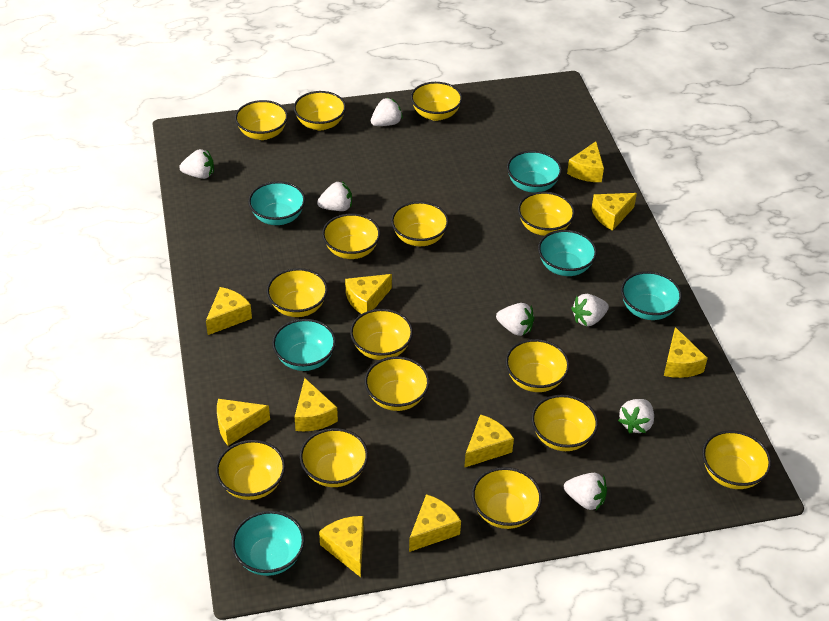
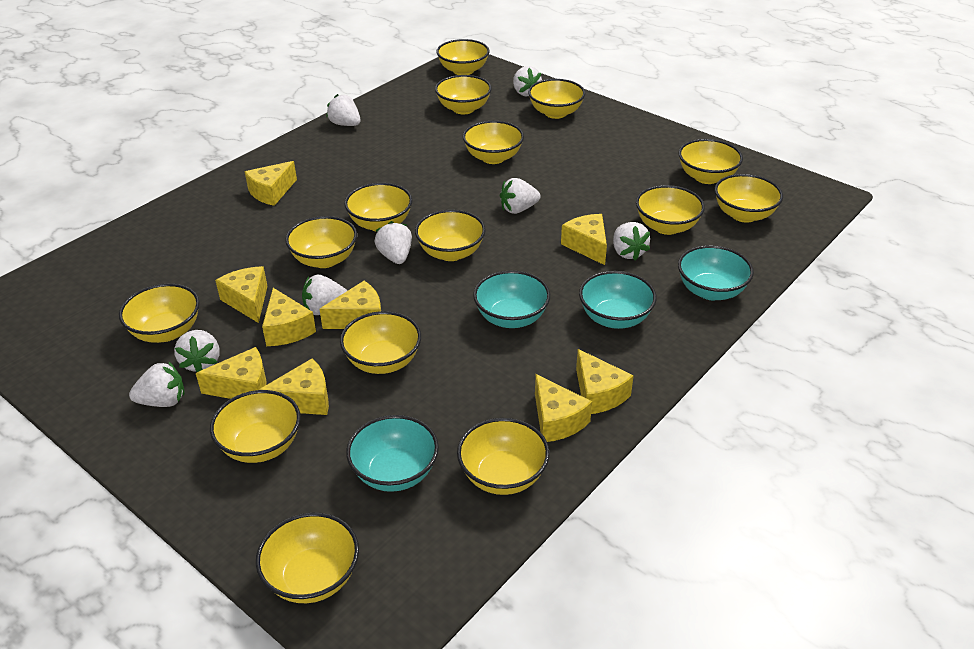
turquoise bowl: [232,511,305,576] [248,181,305,225] [272,319,336,371] [507,151,562,193] [538,230,597,276] [621,271,682,320] = 6 -> [346,415,439,492] [473,270,550,328] [579,271,657,329] [678,245,754,300] = 4
white strawberry: [179,149,214,179] [317,181,352,211] [371,97,403,126] [496,303,534,336] [564,473,607,510] [571,294,609,326] [618,399,654,433] = 7 -> [129,361,185,407] [174,330,220,372] [302,275,348,315] [326,94,360,126] [374,221,412,264] [500,178,541,214] [513,66,542,96] [613,222,650,261] = 8
yellow cheese: [206,287,252,335] [217,399,270,446] [295,378,338,431] [319,516,364,577] [345,274,392,314] [409,494,461,552] [464,414,514,468] [567,142,604,182] [591,193,637,231] [664,327,708,378] = 10 -> [196,347,267,399] [215,266,267,323] [245,161,297,206] [259,358,329,415] [262,288,316,346] [319,281,381,329] [535,374,592,442] [561,214,607,265] [576,349,634,414] = 9

